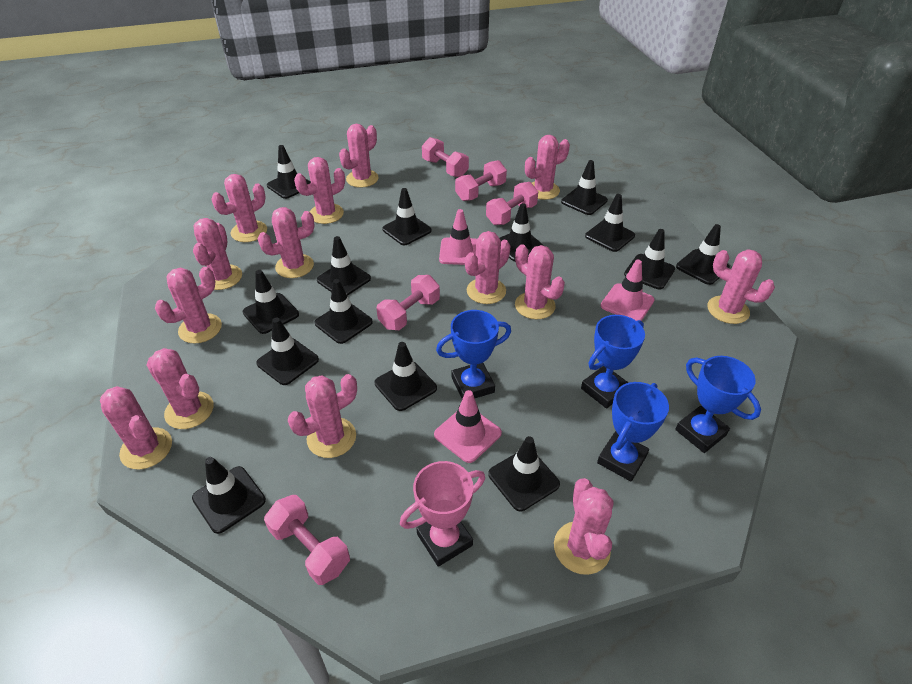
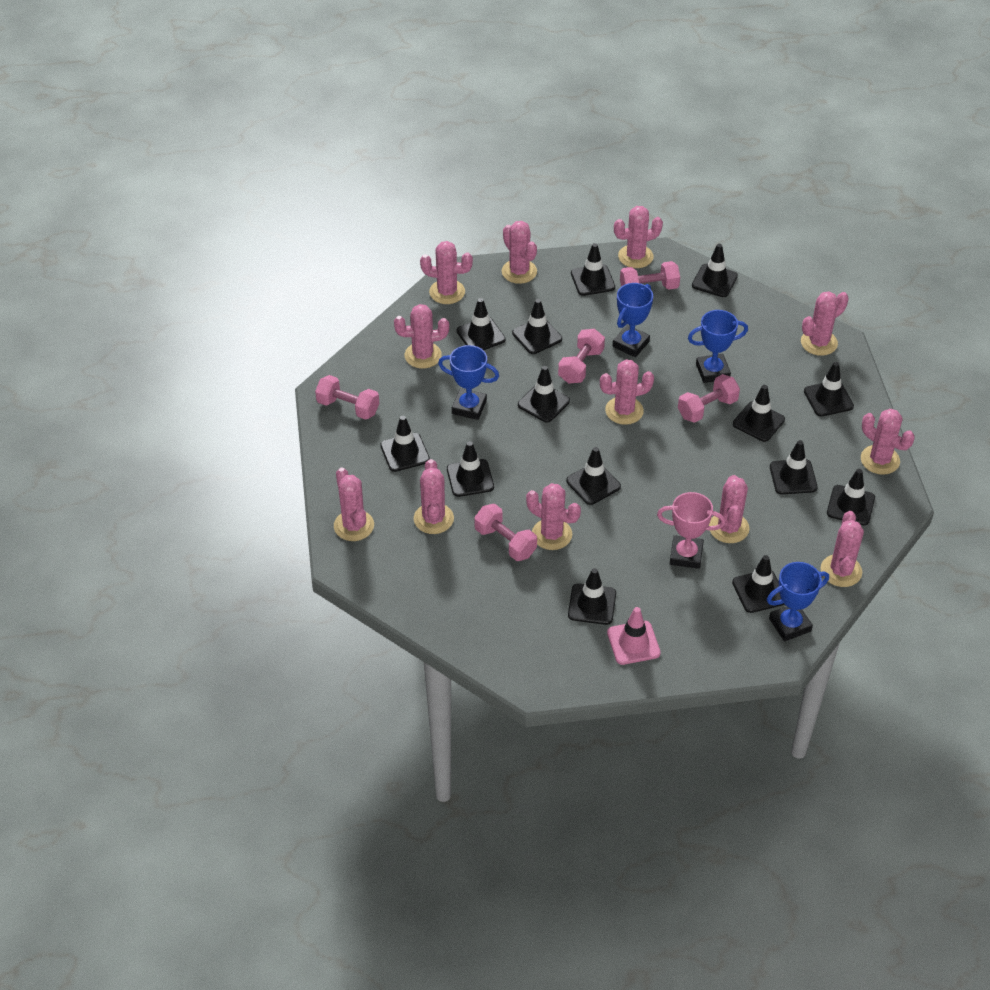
pink cactus: [100,386,172,469] [147,348,214,429] [155,267,222,344] [193,218,242,290] [211,174,267,242] [258,207,315,278] [288,374,357,458] [294,157,345,224] [339,124,379,188] [465,231,510,304] [515,244,565,319] [525,135,570,200] [554,478,614,575] [707,249,775,324] = 14 -> [334,468,374,541] [394,304,449,368] [414,459,454,534] [420,241,473,304] [502,221,537,284] [526,483,581,550] [600,360,654,425] [614,206,663,268] [709,475,750,543] [801,291,849,356] [821,511,864,587] [861,409,915,475] = 12
pink traffic cone: [434,390,502,463] [439,209,477,265] [601,260,655,321] = 3 -> [607,607,661,665] = 1

